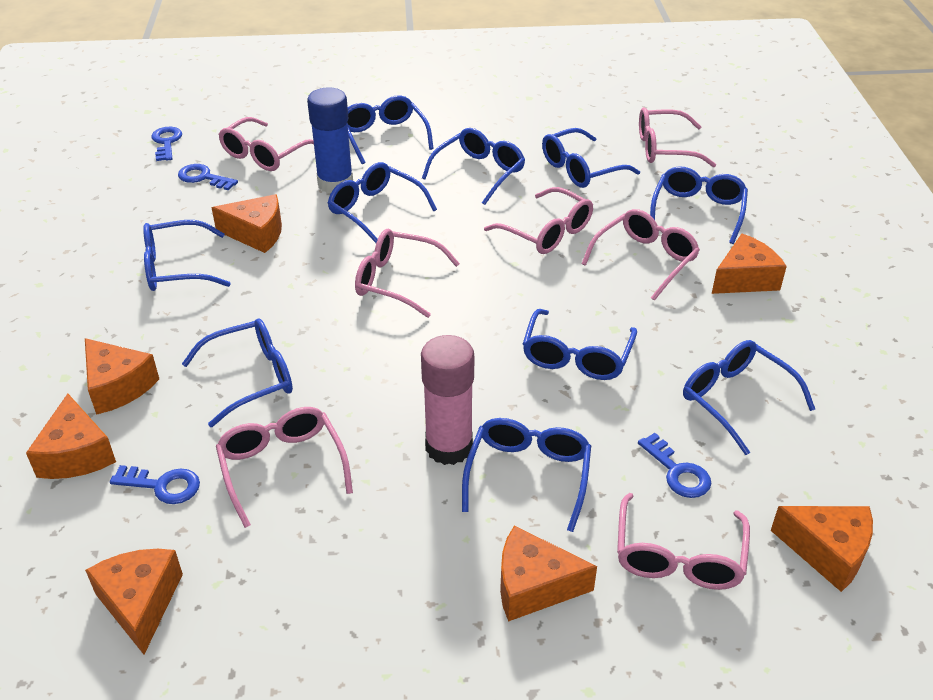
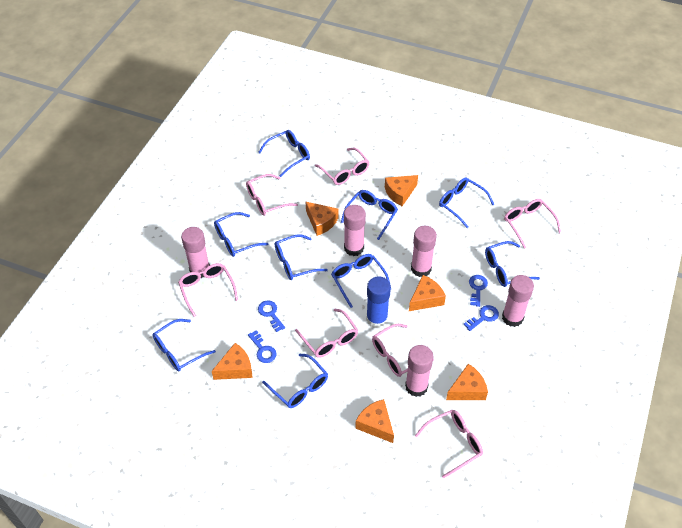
blue glasses: [143,220,231,291] [182,318,293,427] [328,162,437,243] [347,95,434,164] [422,128,525,205] [462,418,591,532] [523,309,637,380] [542,128,640,188] [650,166,748,244] [683,340,815,455] = 10 -> [153,319,216,371] [214,212,268,257] [258,130,310,177] [262,354,328,408] [274,234,328,280] [331,254,390,308] [341,190,398,240] [439,177,495,228] [485,241,540,287] = 9
orange cheese: [26,394,116,479] [85,338,159,415] [85,549,183,654] [212,194,282,253] [500,526,597,622] [712,233,787,294] [771,506,873,592] = 7 -> [212,343,253,380] [305,201,338,236] [355,399,394,443] [385,175,418,206] [409,275,446,311] [446,364,488,400] = 6
pink glue stick: [421,335,474,465] = 1 -> [181,227,210,278] [344,205,366,256] [405,345,433,397] [411,226,437,277] [502,275,534,327] = 5

